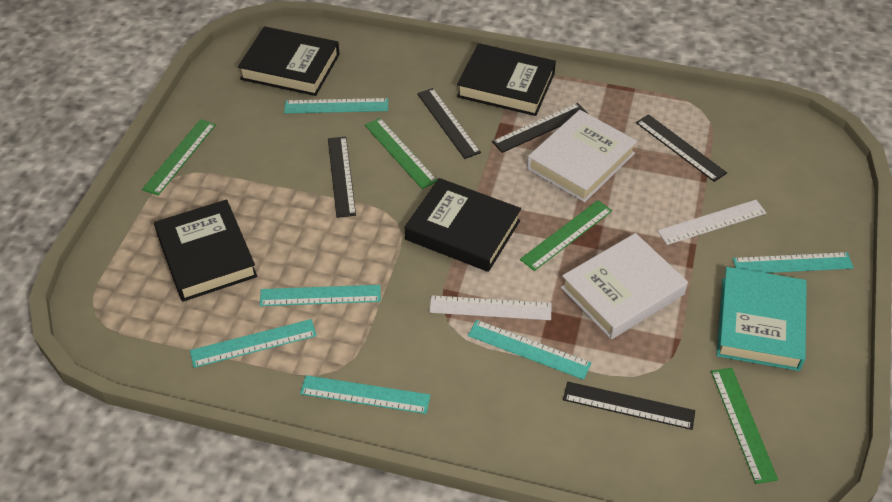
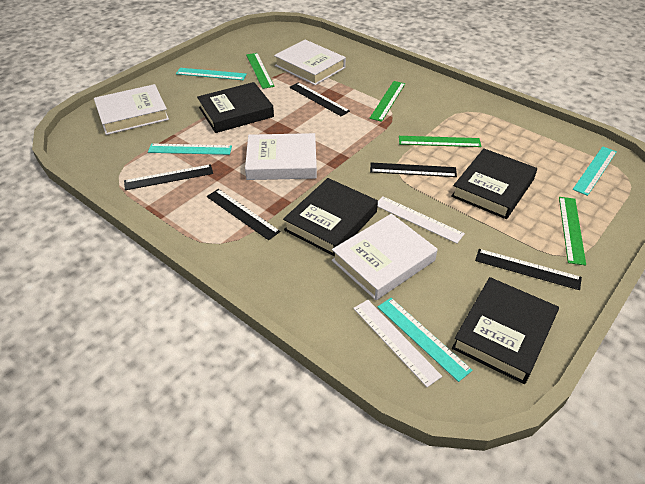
turquoise book: [717,267,807,371] = 1 -> none = 0
turquoise ruler: [190,319,317,368] [260,285,381,306] [284,98,388,113] [300,375,430,414] [468,320,591,380] [733,252,854,273] = 6 -> [148,144,232,155] [176,68,247,80] [378,298,473,382] [573,146,617,196] = 4
white book: [527,110,637,202] [561,233,688,339] = 2 -> [94,84,169,135] [245,133,317,180] [274,40,346,85] [332,214,437,300] = 4

